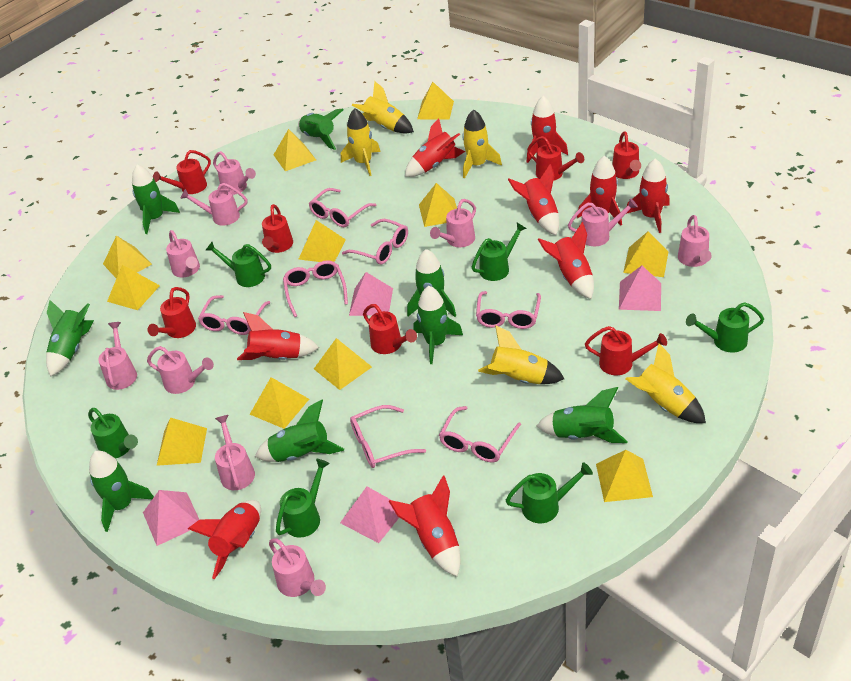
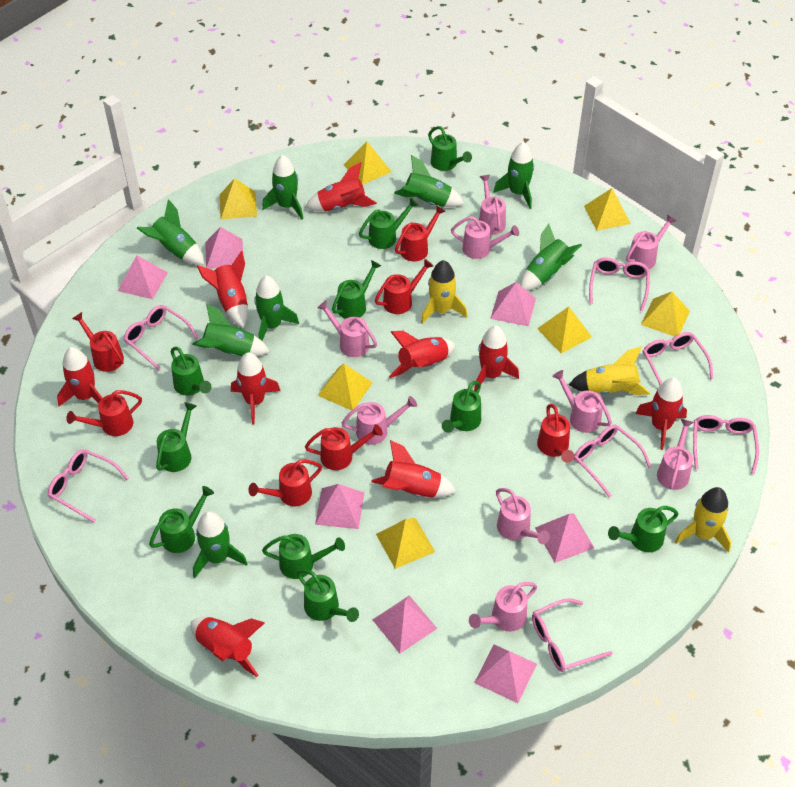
green watering can: [88,408,138,459] [206,242,271,287] [276,459,330,538] [472,223,527,281] [506,462,593,523] [686,302,764,353] = 6 -> [149,486,214,553] [156,402,197,472] [171,347,212,396] [262,534,345,579] [297,569,359,622] [332,260,381,319] [359,198,418,249] [428,126,472,171] [442,381,481,433] [608,506,679,552] = 10
pink pyramid: [143,490,199,546] [340,487,399,543] [349,272,393,316] [619,265,661,311] = 4 -> [118,255,168,299] [205,227,243,269] [315,484,365,529] [373,595,437,653] [474,644,537,703] [490,282,536,326] [535,513,594,563] = 7
pink watering can: [98,322,137,390] [147,346,214,394] [166,230,200,278] [181,183,247,226] [213,151,256,195] [215,415,255,490] [269,538,326,597] [430,199,476,247] [568,198,638,246] [678,215,712,267] = 10 -> [317,300,377,357] [342,396,417,445] [451,216,519,259] [469,582,537,632] [479,175,506,235] [496,488,550,544] [552,370,612,433] [626,215,676,269] [657,419,693,490] = 9
yellow pyramid: [103,236,152,278] [107,265,160,310] [157,417,207,466] [250,377,309,429] [274,129,316,171] [299,220,346,262] [314,338,372,390] [417,82,454,120] [419,183,457,227] [596,450,653,502] [623,231,669,277] = 11 -> [220,178,257,219] [317,364,373,410] [344,142,392,185] [376,518,435,569] [537,307,592,353] [584,188,631,231] [641,292,690,336] = 7
yellow rocket: [341,108,380,176] [352,81,414,134] [462,109,502,178] [478,325,564,384] [626,344,706,423] = 5 -> [421,260,467,324] [569,346,650,395] [675,487,731,553] = 3

